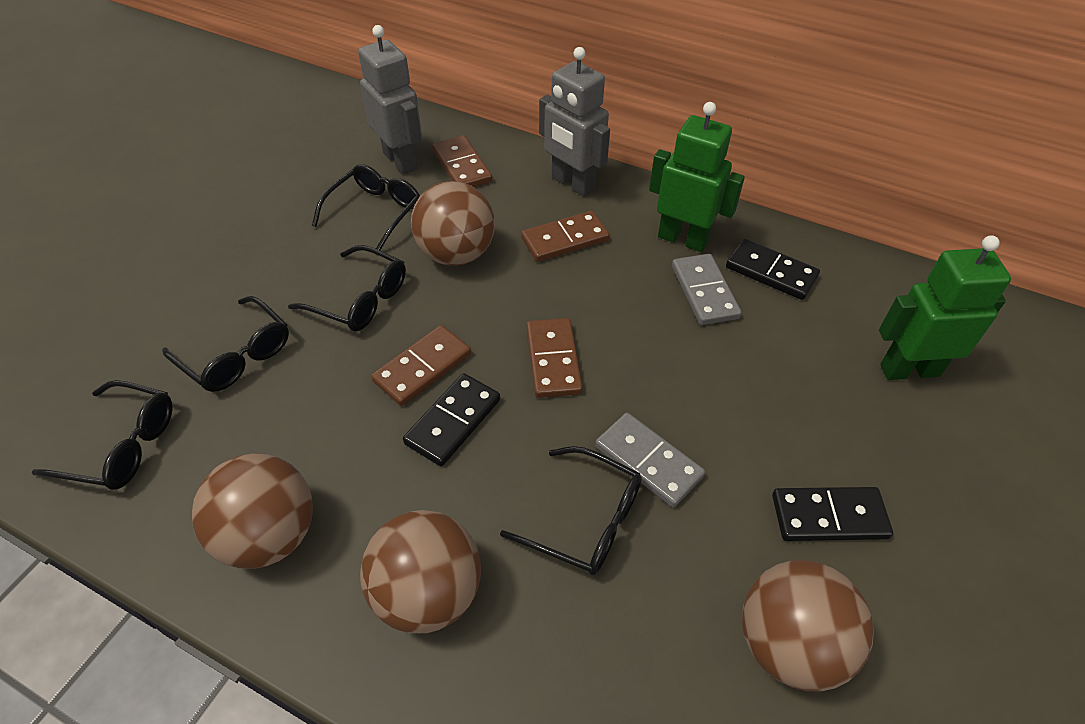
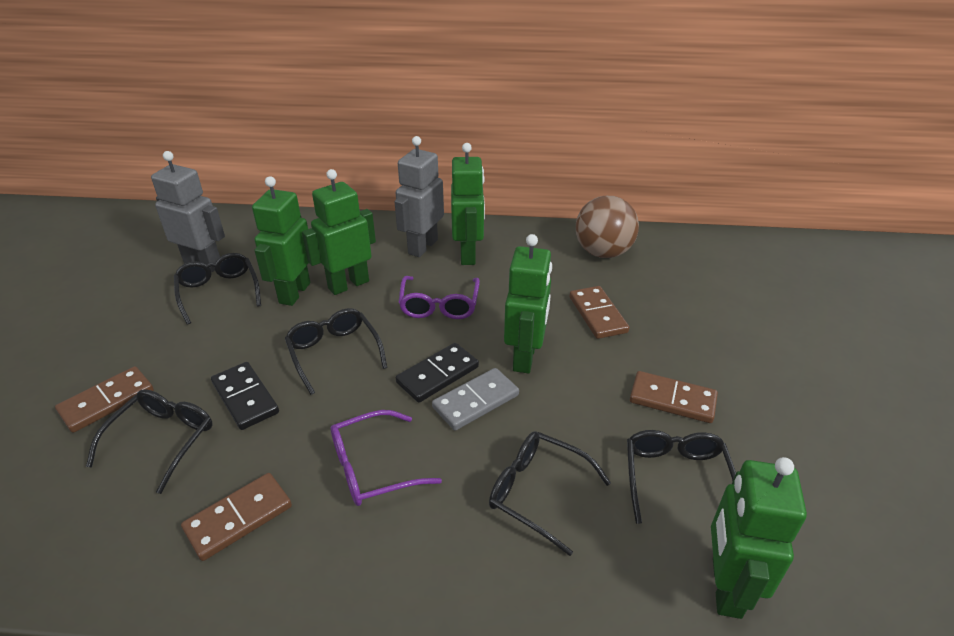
black domino: [403,373,500,466] [726,239,820,300] [772,487,893,541] = 3 -> [211,362,279,430] [396,343,479,403] = 2
brown ball: [192,454,313,569] [360,510,481,633] [411,181,495,266] [742,560,874,692] = 4 -> [576,196,639,258] = 1
green robot: [649,102,745,252] [879,235,1011,380] = 2 -> [252,176,310,306] [302,169,376,295] [451,143,485,265] [504,234,552,373] [711,457,807,619] = 5
grey domino: [595,413,705,507] [672,254,742,325] = 2 -> [432,368,519,430] = 1
purple glasses: none = 0 -> [331,410,442,506] [399,276,480,319] = 2

